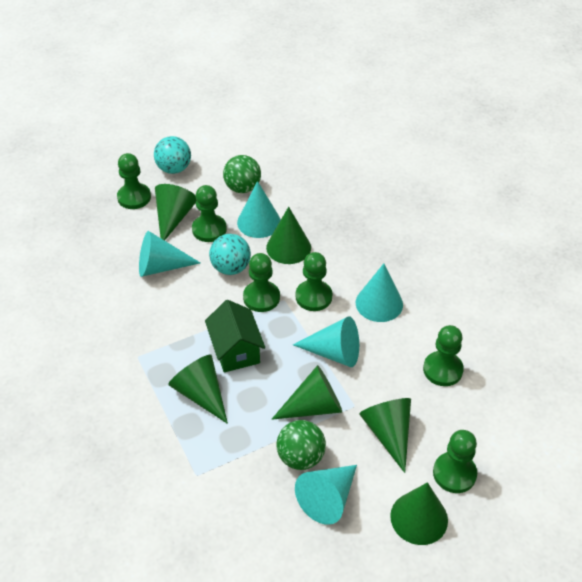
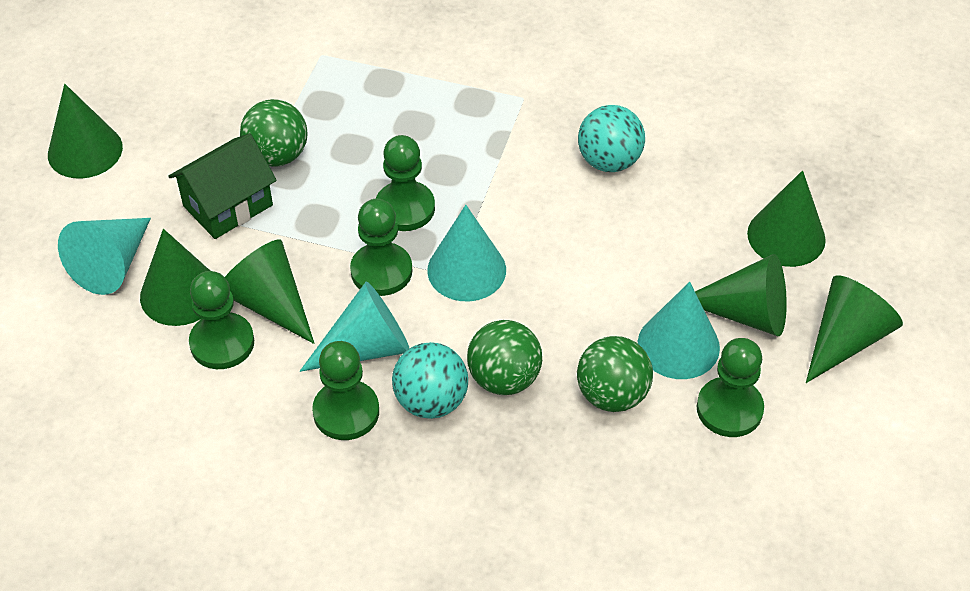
green ball: [223,155,261,193] [276,420,326,470] = 2 -> [240,99,307,167] [467,320,542,395] [577,336,653,412] = 3
green pawn: [117,153,151,209] [192,185,227,242] [243,253,280,312] [296,252,332,311] [423,325,464,386] [433,430,477,493] = 6 -> [189,271,254,369] [312,341,379,440] [350,199,412,296] [376,135,435,231] [697,338,764,437] = 5
turquoise cone: [139,231,200,277] [237,181,281,238] [293,316,359,367] [295,465,357,525] [356,263,403,322] = 5 -> [58,218,151,295] [300,281,410,372] [427,205,506,301] [638,282,720,379] = 4

